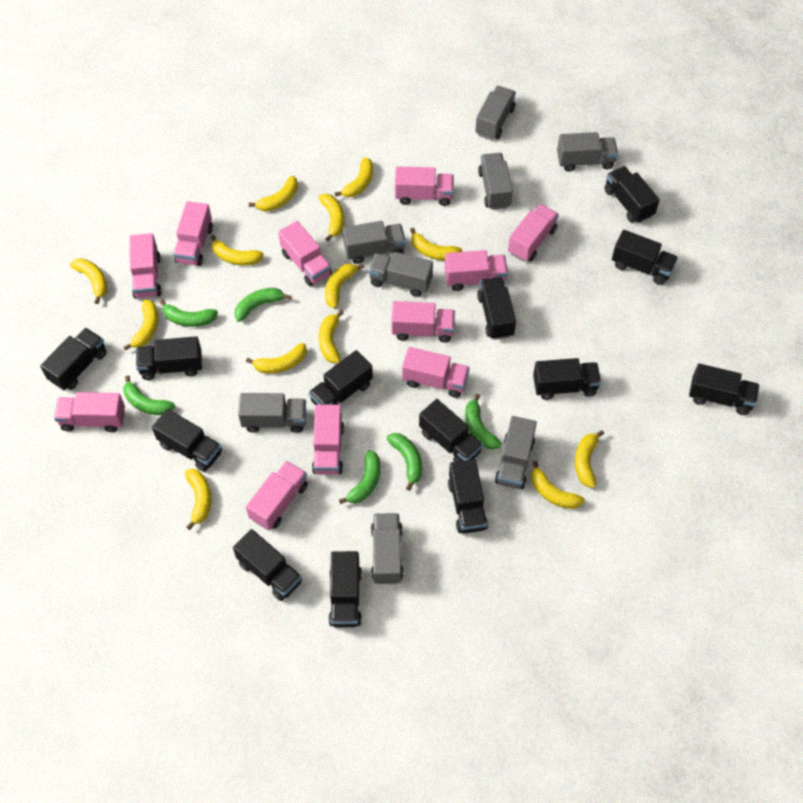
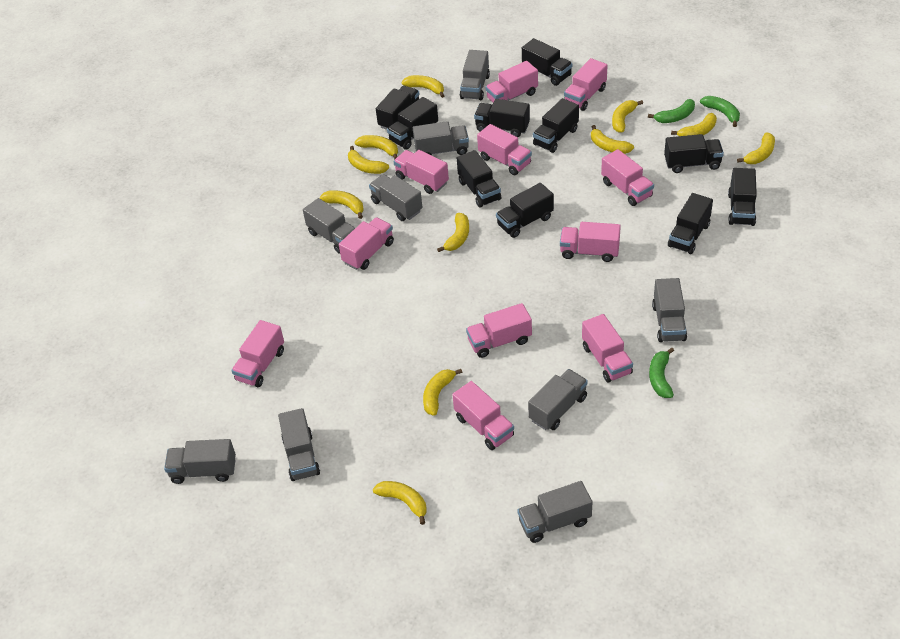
black truck: [40,328,107,390] [136,336,202,380] [152,409,222,472] [233,529,302,601] [309,350,373,405] [329,551,362,627] [419,399,483,462] [448,459,488,533] [477,277,516,340] [533,358,601,400] [604,166,660,223] [612,230,678,285] [689,364,759,415] = 13 -> [376,86,419,130] [387,97,438,150] [457,150,501,208] [474,99,530,137] [496,183,554,238] [522,38,573,86] [533,98,579,153] [664,134,724,173] [668,193,713,254] [728,168,757,226] = 10
green banana: [123,376,175,415] [160,300,218,327] [234,288,291,322] [339,450,380,504] [386,433,422,491] [465,394,502,450] = 6 -> [648,99,695,123] [649,348,674,398] [700,96,740,127] = 3
grey truck: [238,393,306,433] [343,221,406,264] [368,252,433,297] [371,513,403,584] [475,86,516,140] [478,153,513,210] [495,416,537,489] [557,132,618,172] = 8 -> [164,439,236,484] [278,408,320,481] [303,198,355,254] [369,174,423,221] [413,121,469,155] [460,50,490,100] [517,481,592,543] [528,369,588,430] [652,278,687,342] = 9
yellow banana: [70,258,108,304] [124,300,158,351] [185,469,211,530] [211,235,264,265] [246,343,307,373] [249,176,298,211] [318,194,344,241] [318,310,344,363] [325,264,365,308] [335,157,373,197] [410,228,462,260] [531,461,585,509] [575,430,604,488] = 13 -> [320,190,364,219] [348,146,389,174] [355,135,398,159] [373,481,427,525] [401,75,445,98] [423,369,462,416] [437,213,469,252] [591,125,634,154] [612,100,643,133] [671,113,717,136] [737,133,775,164] = 11

